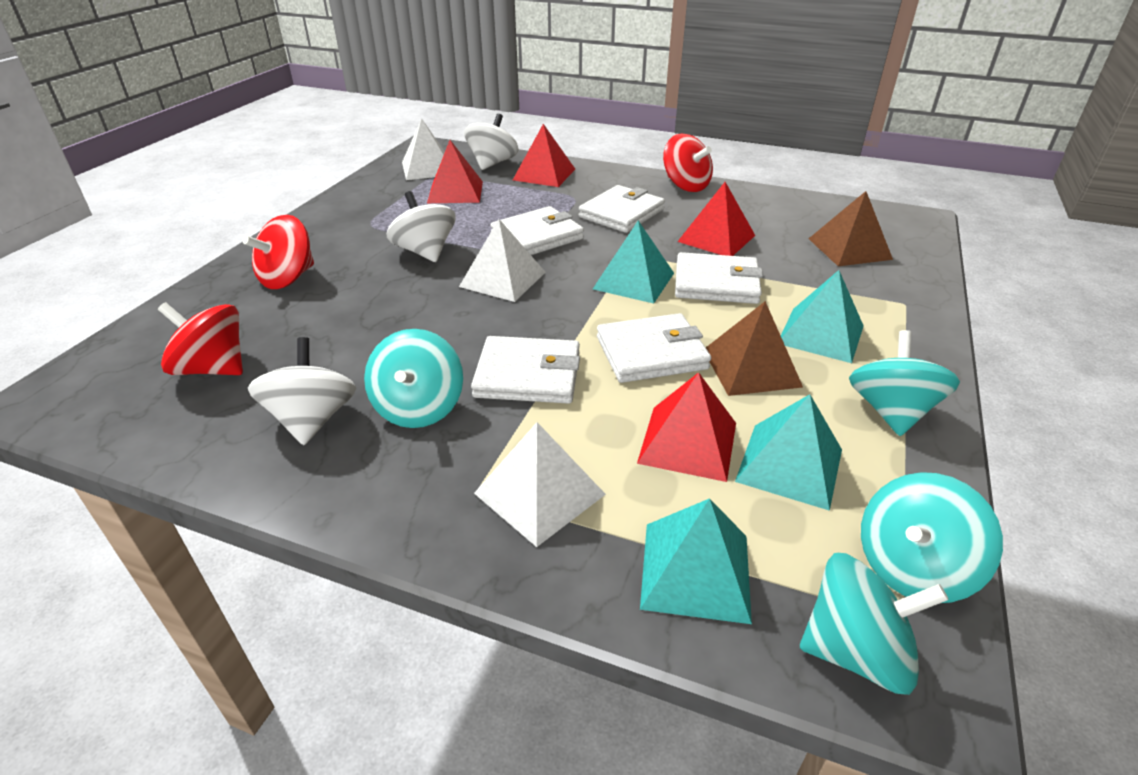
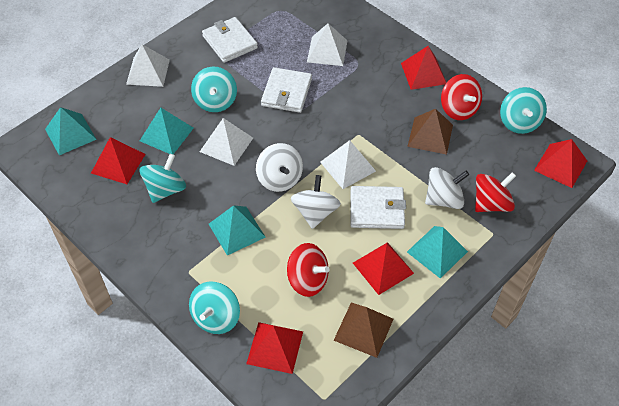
red pyramid: [427,140,483,203] [513,124,575,187] [637,372,736,482] [677,182,755,256] = 4 -> [91,137,146,184] [246,322,303,374] [353,242,414,295] [401,46,446,90] [534,139,587,188] = 5
white pyramid: [402,118,445,180] [459,219,546,302] [474,422,606,547] = 3 -> [126,44,170,87] [200,118,253,166] [307,23,348,66] [320,140,376,189] = 4
white wallet: [471,336,580,404] [490,206,584,255] [579,185,665,233] [597,313,711,383] [675,252,763,304] = 5 -> [202,17,258,63] [261,67,312,113] [350,186,406,229] = 3

